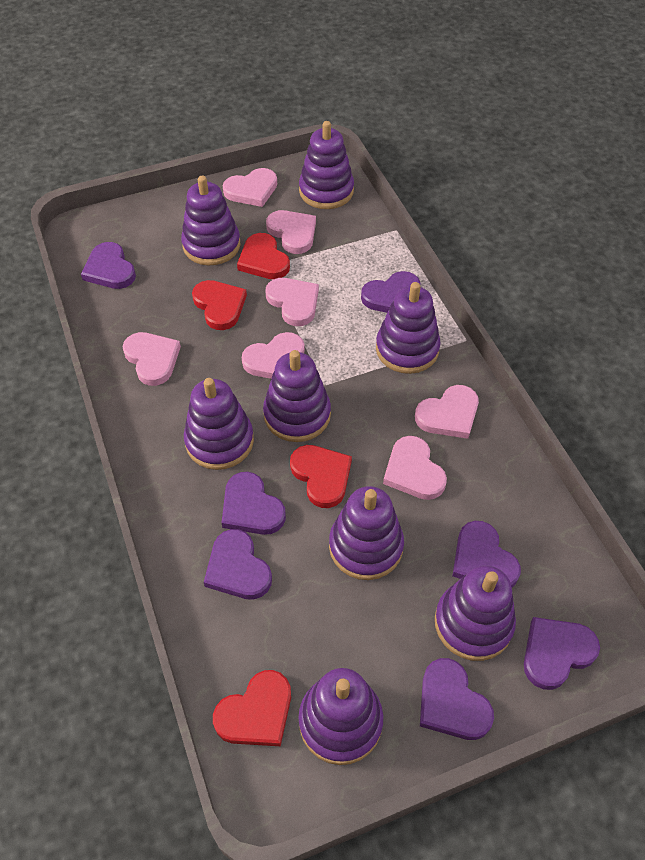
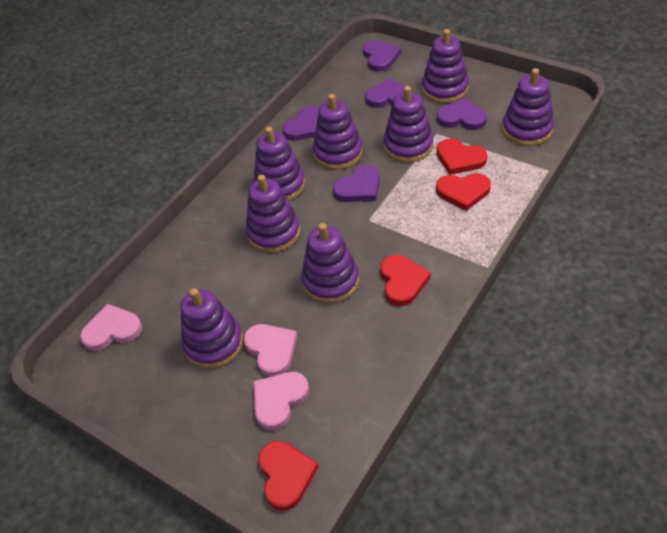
pink heart: [123,332,181,386] [223,168,277,207] [242,332,305,379] [266,210,316,254] [266,278,319,326] [383,436,447,500] [415,385,479,439] = 7 -> [80,304,142,351] [243,324,297,377] [253,372,309,430] = 3
purple heart: [81,242,136,289] [204,529,272,600] [222,472,286,535] [361,271,420,313] [420,658,494,740] [452,521,521,587] [524,617,600,690] = 7 -> [283,106,319,141] [333,165,380,202] [363,40,401,72] [365,78,412,108] [437,98,487,130] = 5

